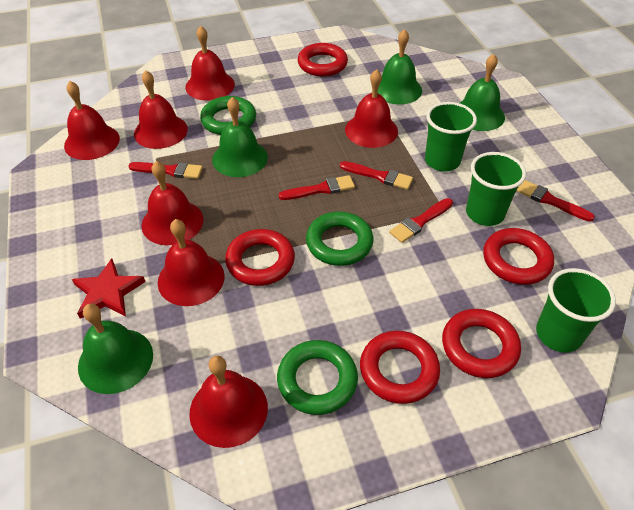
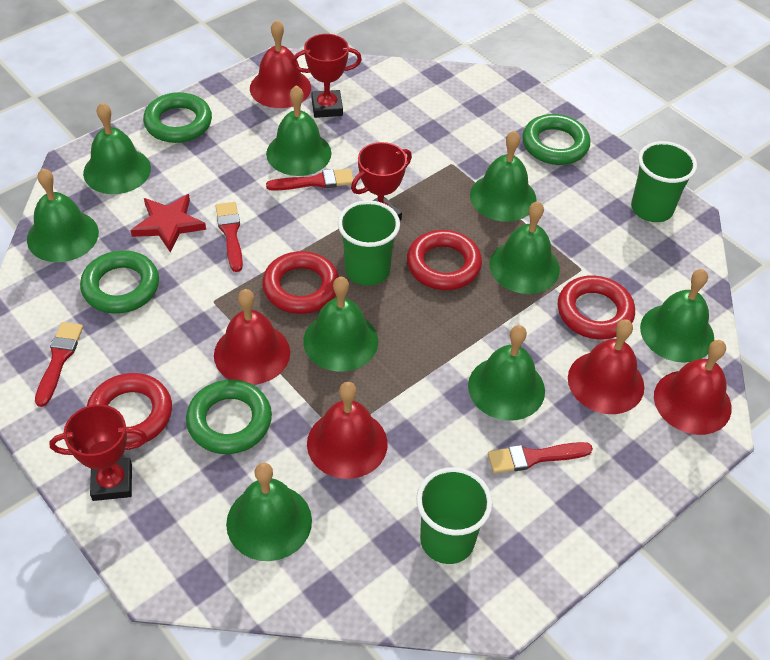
green bell: [78,304,153,394] [212,97,268,177] [377,29,422,104] [460,54,505,131] = 4 -> [27,168,99,262] [83,102,151,194] [226,462,312,561] [266,85,332,176] [303,277,378,372] [468,325,545,421] [470,130,537,222] [489,201,560,294] [640,269,714,363] = 9
green ring: [200,96,256,135] [277,340,358,415] [306,212,373,266] = 3 -> [80,250,159,313] [143,92,212,143] [186,380,272,454] [522,114,590,165] = 4
red bell: [64,81,120,160] [134,70,188,149] [141,161,204,245] [158,219,225,306] [185,26,235,101] [189,356,268,448] [345,69,398,148] = 7 -> [214,289,290,385] [250,20,311,108] [307,382,388,479] [568,319,644,414] [654,340,732,435] = 5
red brush: [128,162,203,179] [278,175,355,200] [340,161,413,190] [389,198,453,243] [517,180,595,222] = 5 -> [35,322,83,407] [216,202,243,272] [266,169,354,191] [488,442,593,473] = 4
red ring: [225,229,295,286] [298,43,348,77] [360,331,440,404] [442,309,521,378] [483,228,554,285] = 5 -> [86,373,172,444] [262,251,339,314] [407,230,482,290] [558,275,635,339] = 4
red trophy: none = 0 -> [49,404,147,501] [291,34,362,118] [351,142,412,221] = 3

